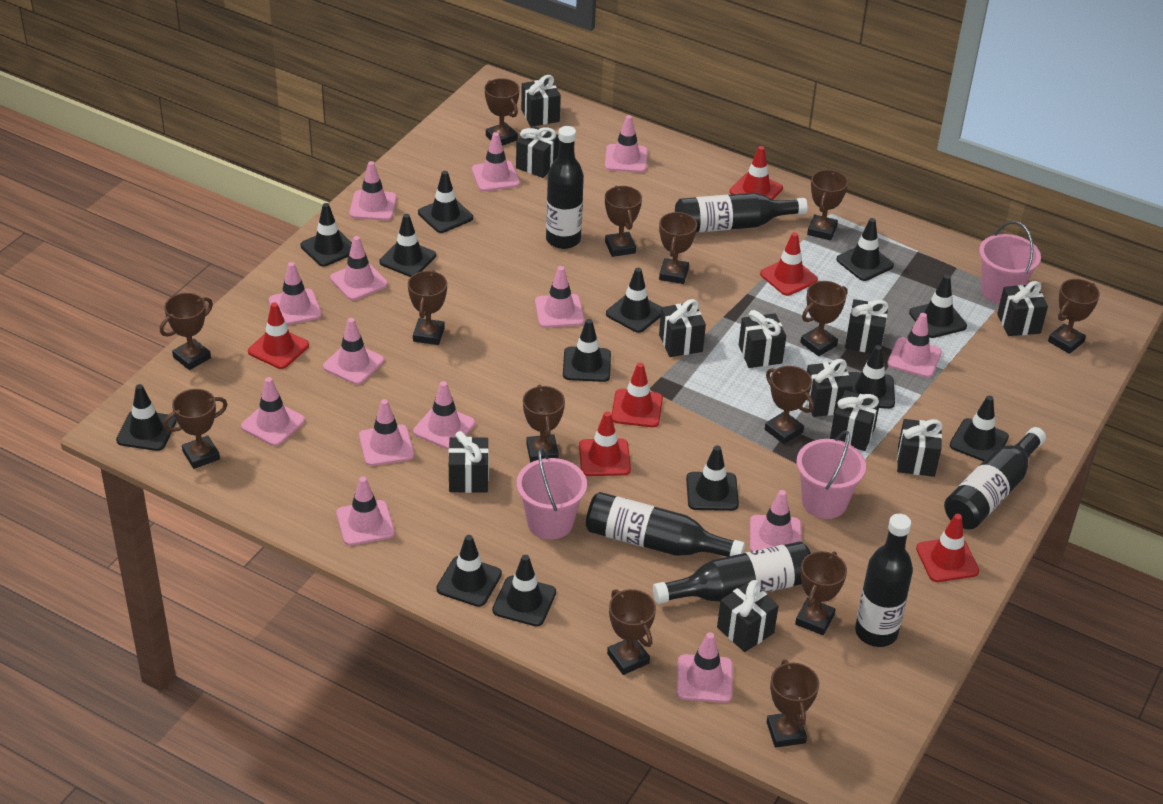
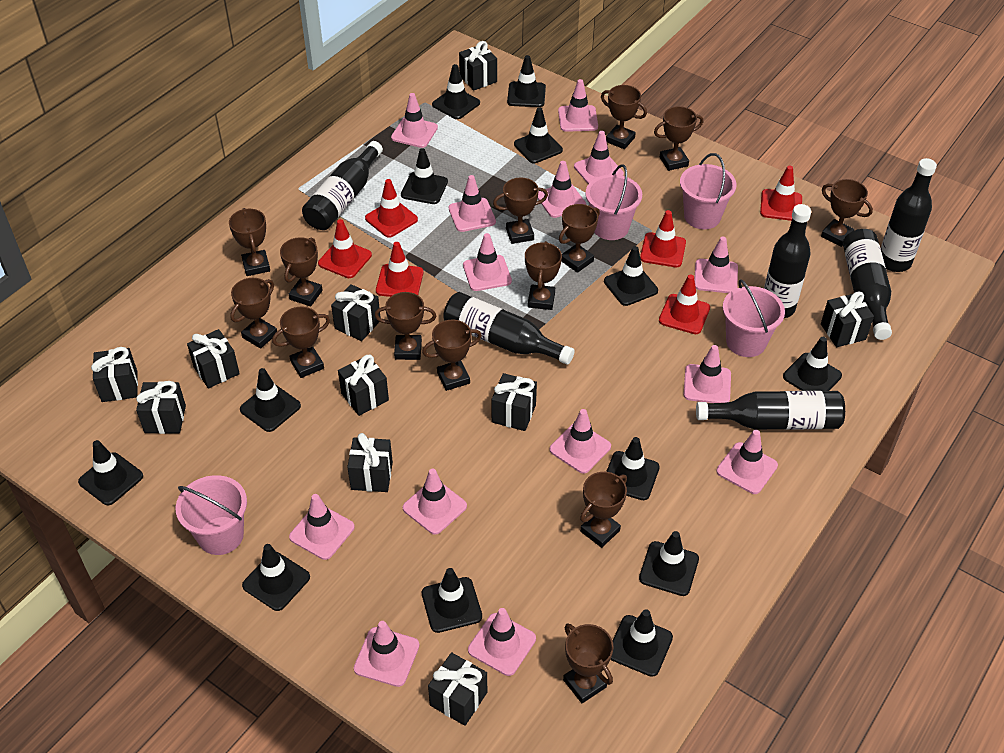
black gift: [448,431,489,493] [516,126,559,178] [521,75,561,126] [659,299,706,357] [717,580,779,652] [739,310,786,368] [806,359,853,417] [830,390,880,451] [845,299,889,353] [897,419,943,477] [997,281,1048,336] = 11 -> [91,347,138,402] [136,381,186,434] [187,329,240,389] [331,284,381,341] [338,355,389,416] [347,433,393,492] [428,652,487,726] [459,41,497,91] [492,373,537,431] [821,291,874,347] = 10
pink bucket: [517,448,587,540] [797,430,866,519] [979,221,1041,304] = 3 -> [175,475,247,555] [586,164,642,240] [680,153,737,229] [723,279,785,357] = 4

